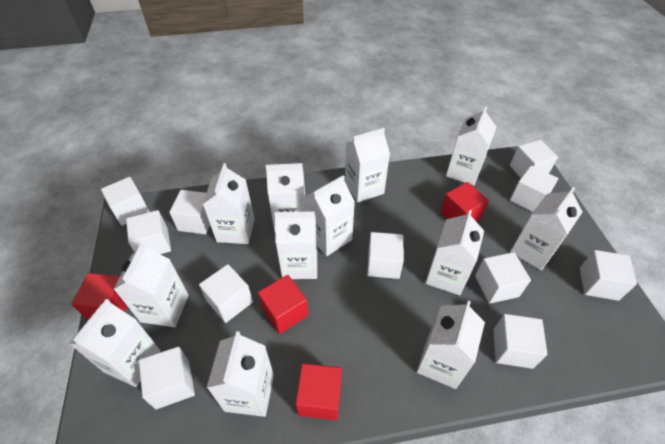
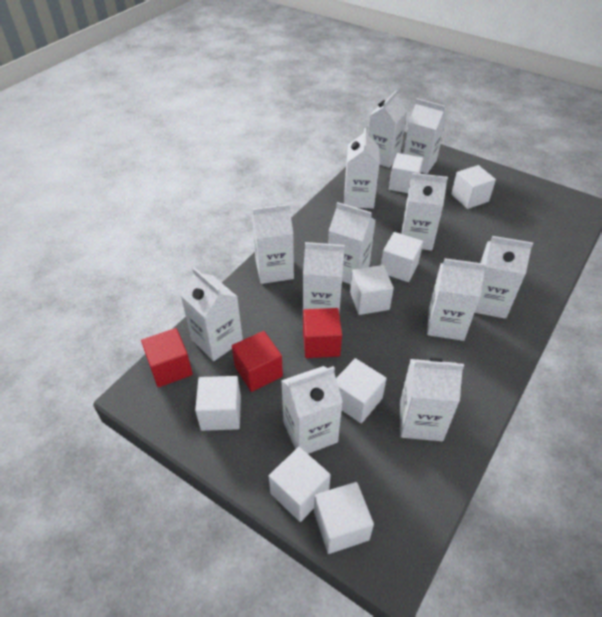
red cube: [72,273,127,320] [258,275,308,334] [296,363,342,420] [440,182,489,222] = 4 -> [141,328,193,388] [232,331,283,392] [303,308,342,358] = 3
white cube: [101,177,149,226] [126,210,171,254] [139,347,195,409] [169,190,210,234] [199,264,253,323] [367,232,404,279] [475,252,531,304] [493,314,547,369] [510,140,558,178] [510,166,559,212] [580,250,637,301] = 11 -> [195,376,241,431] [269,447,331,522] [314,482,374,554] [336,358,387,423] [350,265,394,315] [381,232,423,282] [389,153,423,193] [451,165,496,209] = 8

